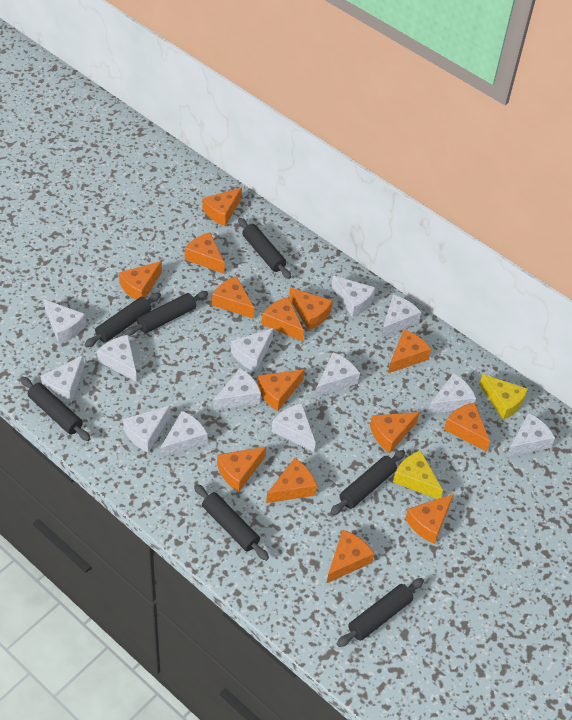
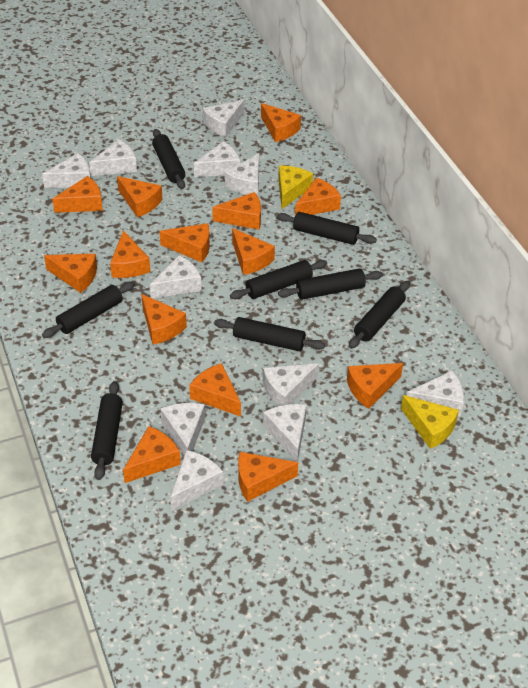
black rolling pin: [21,377,91,441] [85,292,161,347] [124,291,208,336] [194,484,269,561] [238,218,291,279] [330,450,405,515] [337,578,424,647] = 7 -> [42,281,135,338] [91,381,123,480] [152,129,185,189] [214,317,325,351] [230,260,327,299] [277,212,377,245] [278,268,383,300] [349,281,410,349] = 8
white cheese: [40,356,84,403] [44,300,86,344] [97,335,137,382] [123,406,171,453] [160,411,208,458] [213,368,261,410] [231,328,274,372] [272,403,316,452] [316,352,360,397] [331,275,375,317] [381,295,421,338] [427,373,476,414] [506,413,555,457] = 13 -> [42,153,91,188] [89,140,137,176] [150,255,202,299] [160,403,205,455] [170,450,224,511] [194,142,240,177] [203,100,244,137] [225,153,259,196] [263,364,319,406] [263,404,307,462] [406,371,464,416] = 11

